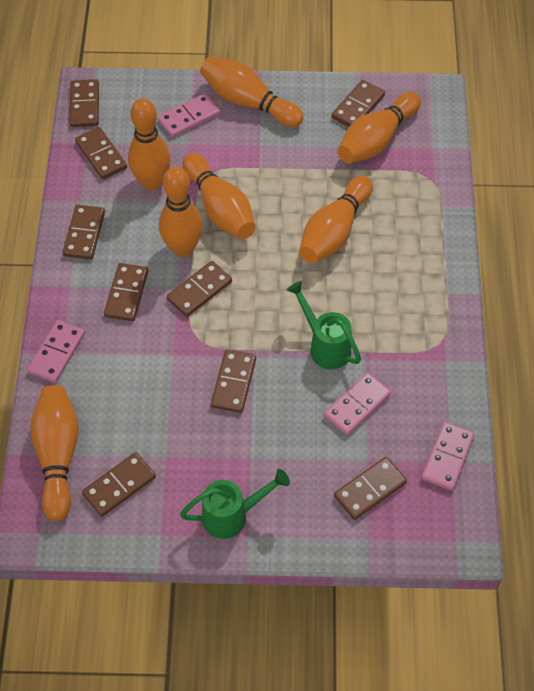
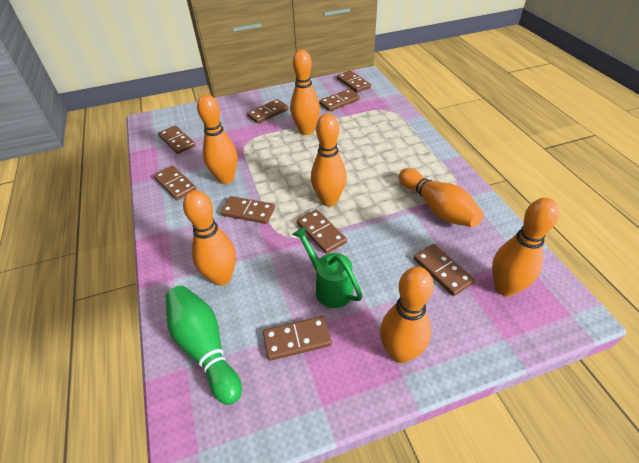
green bowling pin: none = 0 -> [166,286,242,405] = 1
green watering can: [180,469,290,539] [287,281,361,369] = 2 -> [292,226,362,308] = 1
pink domino: [27,320,85,383] [158,93,220,138] [324,373,391,435] [421,422,475,491] = 4 -> none = 0

